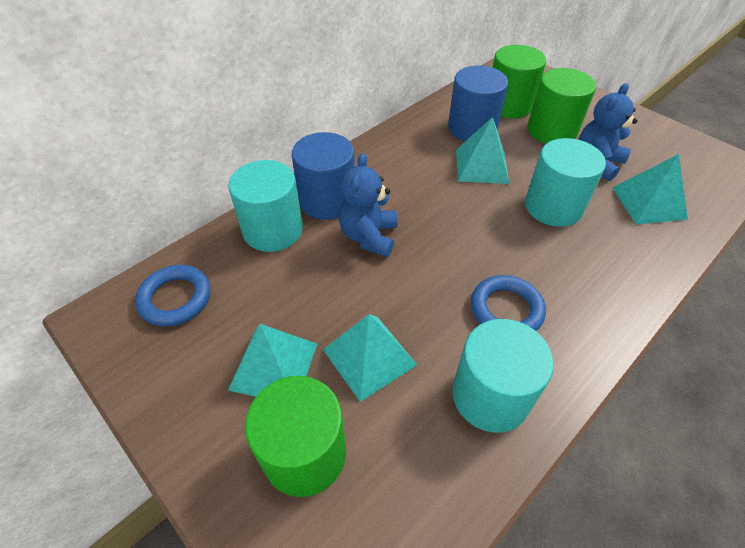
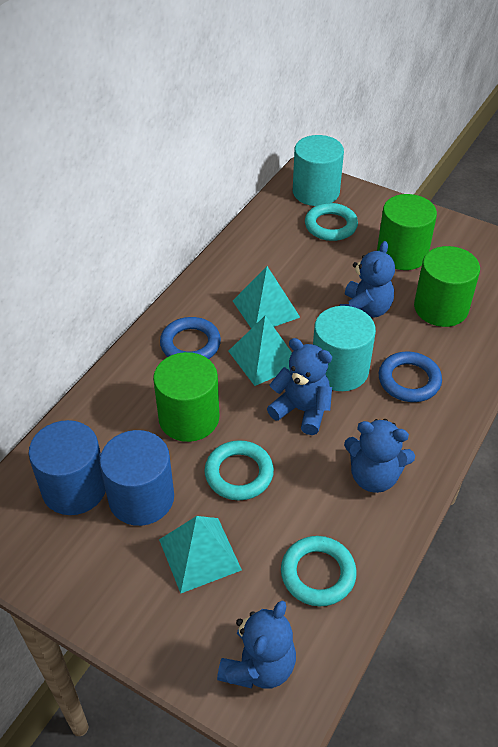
blue teddy bear: [339,153,398,257] [578,83,638,181] = 2 -> [217,600,296,689] [267,338,332,435] [340,241,395,318] [344,419,415,493] = 4
turquoise cylinder: [228,160,303,252] [452,319,554,433] [525,138,606,227] = 3 -> [293,135,344,206] [313,306,376,391] = 2
turquoise pyramid: [228,324,317,397] [323,314,417,402] [456,117,509,184] [612,154,688,224] = 4 -> [159,516,242,594] [229,315,292,386] [233,266,300,328] = 3
turquoise ring: none = 0 -> [205,440,274,500] [281,536,357,606] [305,203,358,241] = 3

